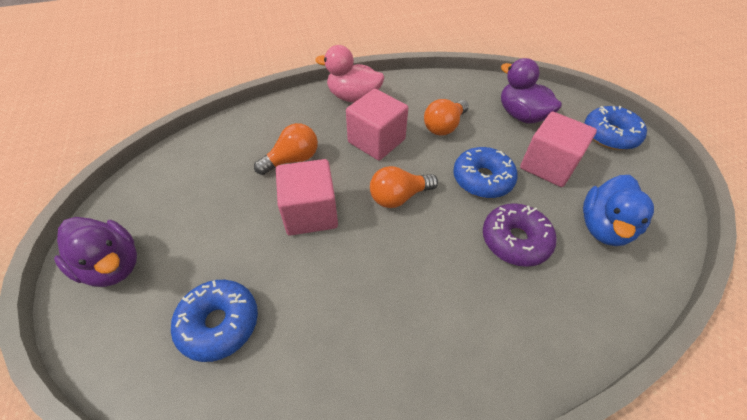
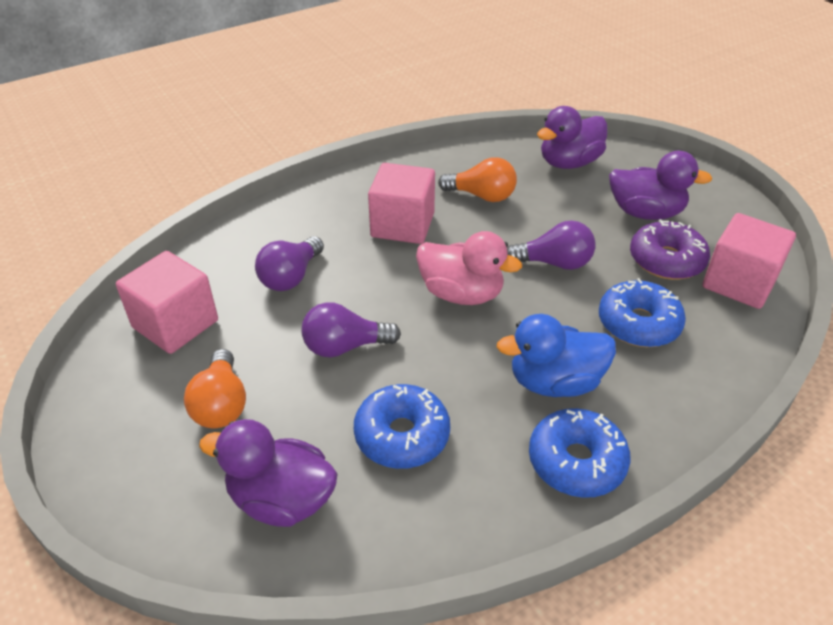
orange light bulb: [254,123,318,175] [370,166,438,208] [424,99,469,136] = 3 -> [184,349,246,428] [438,157,517,202] = 2
purple duck: [54,217,137,287] [501,58,562,124] = 2 -> [199,419,338,527] [537,106,608,169] [609,151,713,220] = 3
purple light bulb: none = 0 -> [255,236,324,291] [302,302,401,358] [507,220,595,270] = 3

